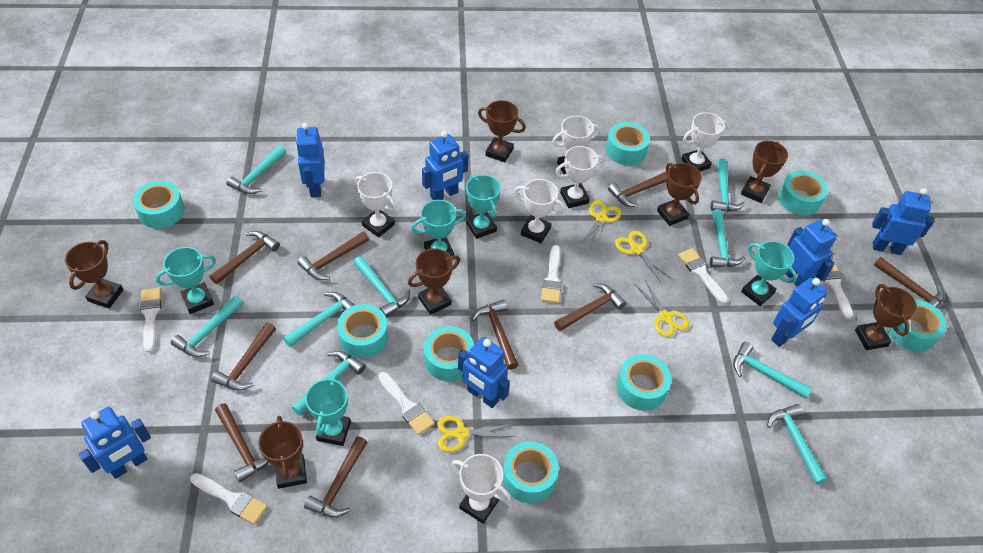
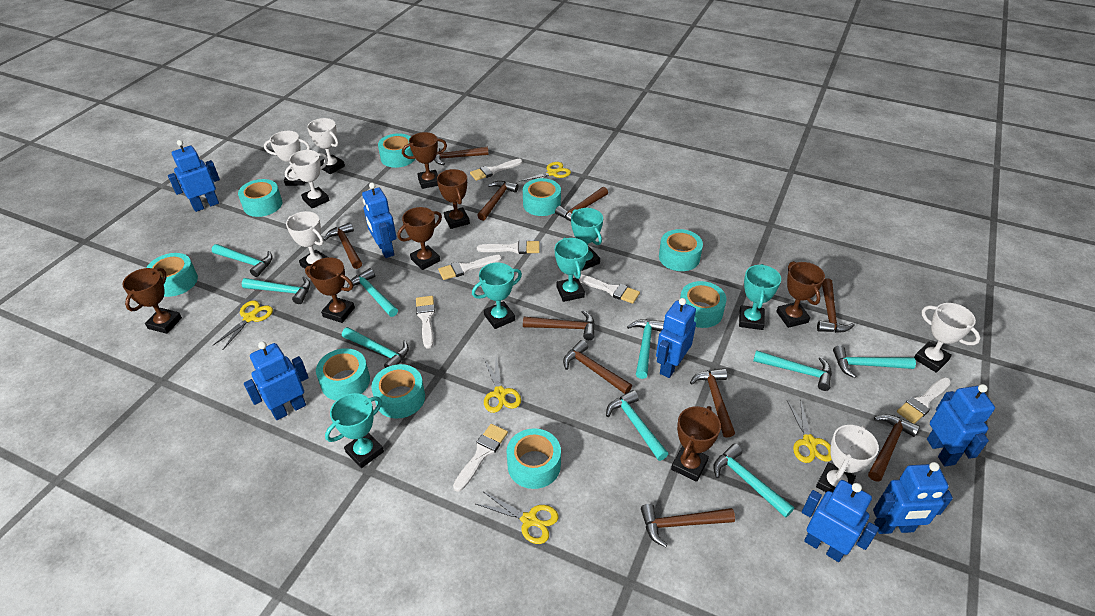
brown hammer: [210,231,280,284] [211,323,276,390] [215,403,269,483] [297,231,369,280] [304,436,368,518] [472,300,519,370] [554,283,626,331] [608,171,667,207] [874,257,944,308] = 9 -> [323,222,362,269] [434,147,489,165] [477,181,518,221] [523,310,595,340] [555,187,608,221] [563,340,632,394] [641,504,735,548] [690,368,735,438] [817,278,855,333] [868,414,920,482] = 10
turquoise tape: [133,181,185,229] [337,304,388,358] [424,326,474,381] [503,441,559,503] [606,122,650,165] [617,354,671,411] [778,170,828,216] [888,300,946,352] = 8 -> [146,253,198,297] [238,179,282,217] [316,348,370,401] [371,364,425,418] [378,133,415,168] [507,428,561,489] [523,178,561,216] [659,229,703,271] [680,281,726,328] = 9
white brush: [139,288,161,353] [190,473,267,525] [378,372,435,435] [541,245,562,303] [678,248,728,304] [823,260,854,320] = 6 -> [416,296,435,349] [438,255,502,280] [453,424,508,492] [470,159,523,181] [477,240,540,254] [579,275,640,304] [897,377,951,424] = 7
yellow scissors: [437,416,515,452] [579,200,621,248] [615,231,670,283] [635,280,689,337] = 4 -> [213,301,273,349] [476,491,558,544] [484,357,521,413] [518,162,571,182] [787,399,832,463] = 5

